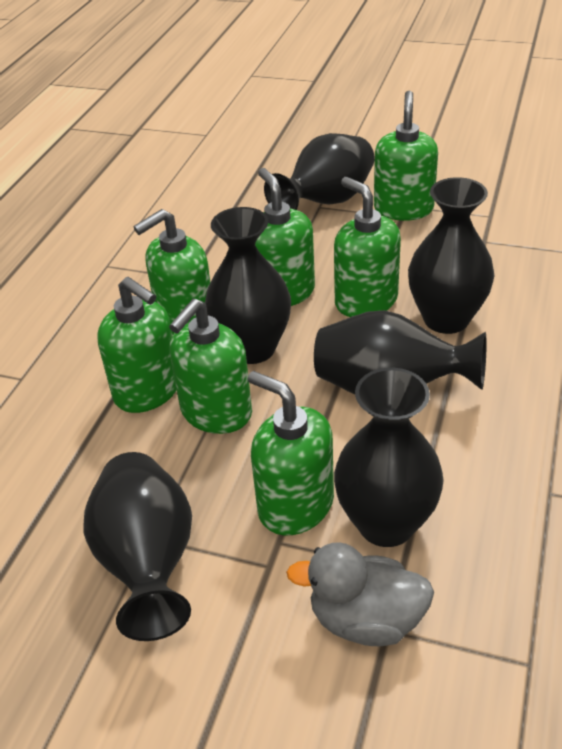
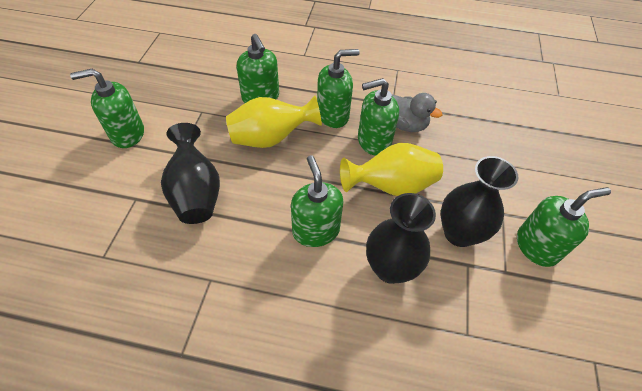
black vase: [83,452,192,641] [205,207,291,364] [264,133,375,210] [314,310,487,394] [334,368,444,547] [408,177,494,334] = 6 -> [161,123,220,224] [366,193,436,284] [441,156,518,247] = 3
green soap dispenser: [97,277,176,413] [134,209,211,335] [169,299,252,434] [248,371,334,535] [255,168,315,306] [334,177,401,317] [374,91,438,221] = 7 -> [70,69,144,148] [237,34,279,103] [291,155,343,247] [317,49,360,128] [358,78,399,156] [517,187,611,267] = 6
yellow vase: none = 0 -> [226,96,322,148] [340,143,443,196] = 2

